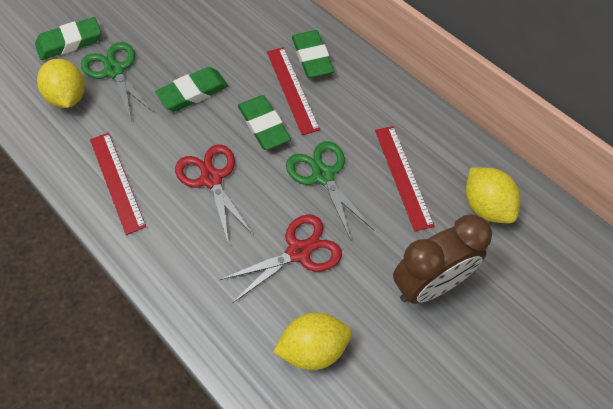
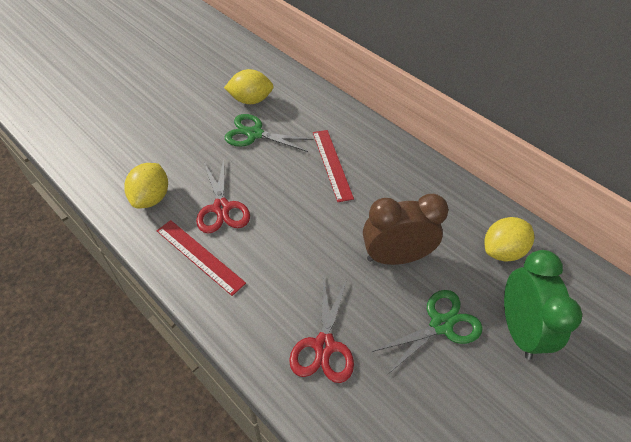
green clock: none = 0 -> [504,250,582,360] = 1
green eraser: [35,17,101,60] [155,67,229,111] [238,95,291,150] [292,30,334,78] = 4 -> none = 0
red ruler: [90,133,146,235] [267,47,320,135] [375,126,435,232] = 3 -> [157,220,246,296] [313,130,354,202] = 2

